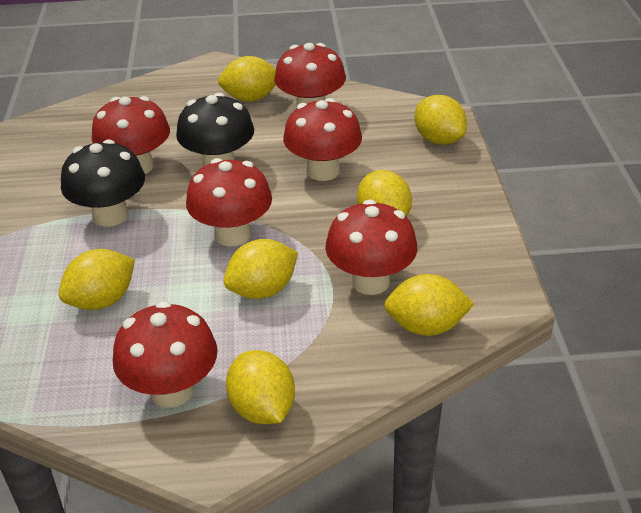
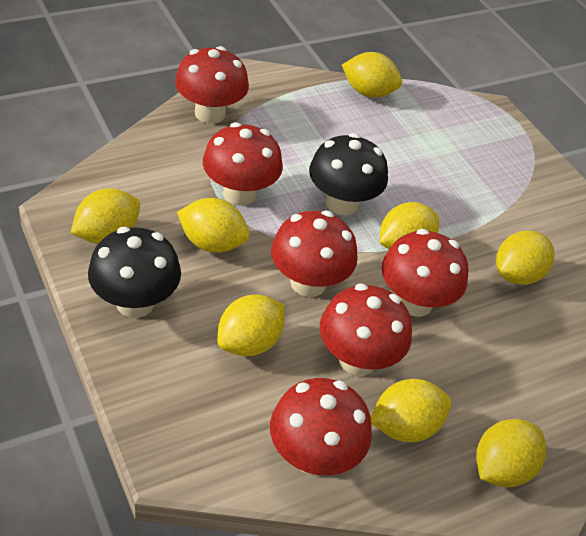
yellow lemon: [58,249,135,310] [218,56,276,102] [224,239,298,299] [226,350,295,424] [357,170,412,217] [384,274,474,336] [415,95,467,145] = 7 -> [71,188,140,244] [177,198,250,253] [217,295,285,356] [342,52,402,98] [371,379,452,442] [379,202,439,249] [476,419,547,487] [496,231,555,285] = 8

